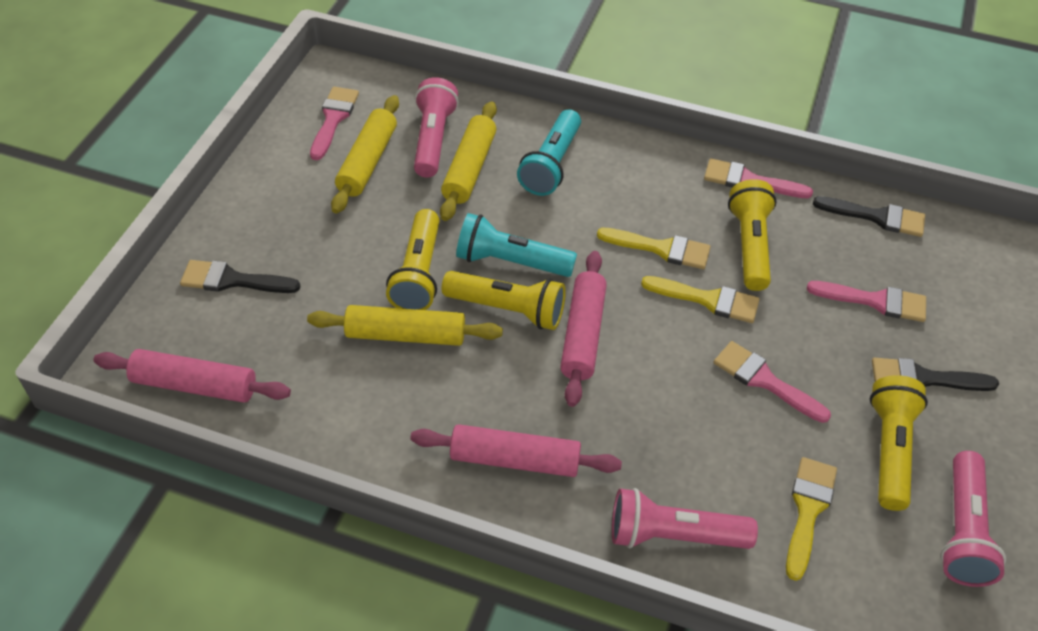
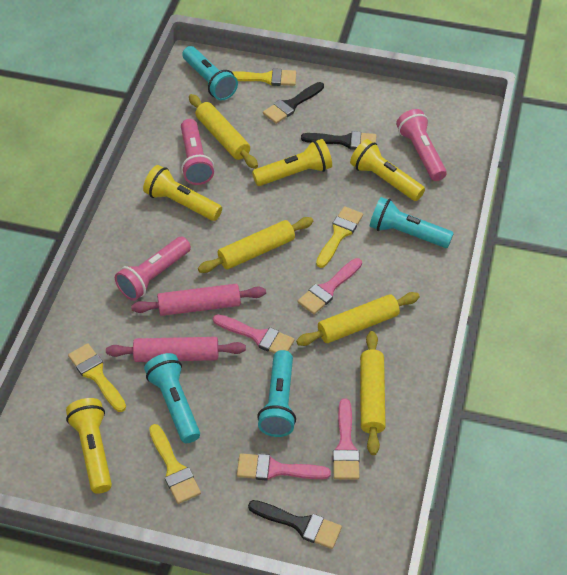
pink rolling pin: [93,349,291,403] [410,424,622,477] [560,251,607,407] = 3 -> [106,337,246,362] [131,284,266,316] = 2
turquoise flashlight: [456,213,577,277] [517,109,581,196] = 2 -> [144,353,200,443] [182,46,238,100] [257,350,296,437] [370,197,454,248] = 4
yellow brush: [597,228,711,269] [641,276,760,323] [786,457,837,581] = 3 -> [68,343,126,412] [149,424,201,504] [231,68,296,86] [316,206,363,268] = 4
yellow rolling pin: [307,305,503,346] [331,95,399,214] [440,101,497,221] = 3 -> [189,94,258,169] [198,217,313,273] [296,292,420,346] [360,331,386,455] = 4

